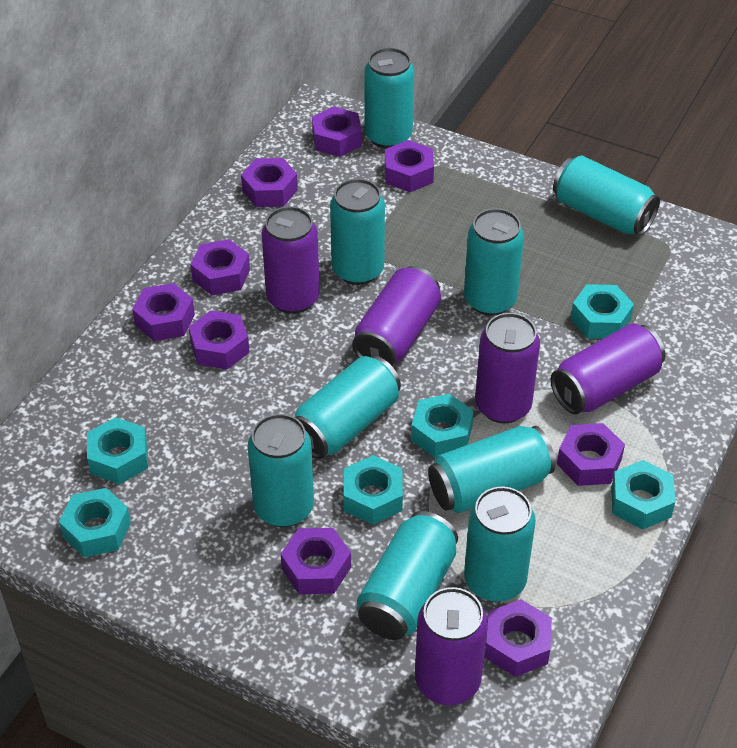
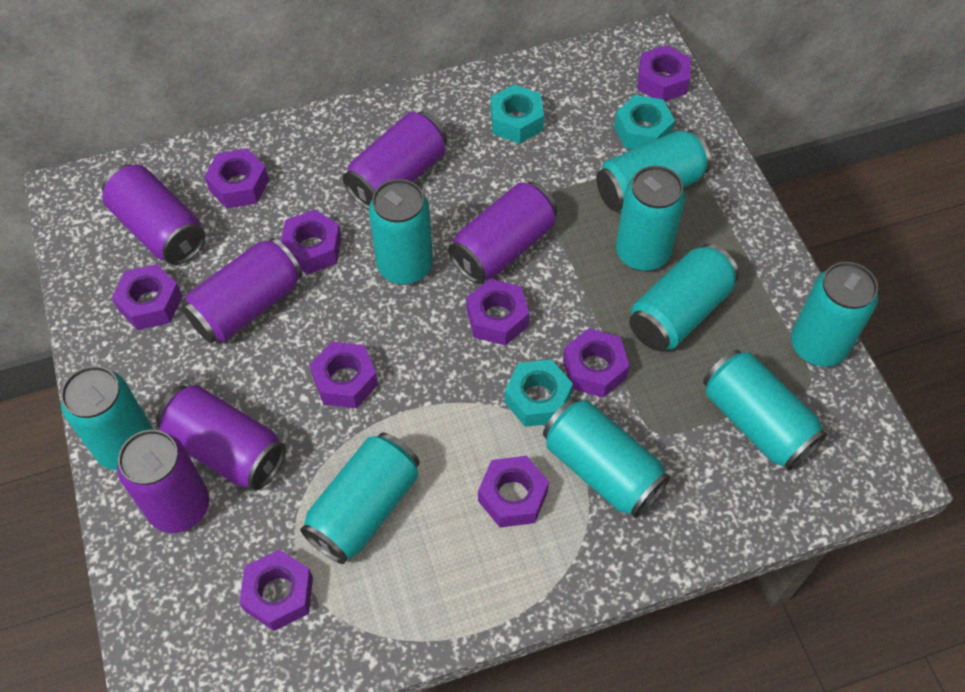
purple can: [262,206,320,314] [352,266,441,366] [415,587,488,705] [475,313,540,423] [551,324,665,414] = 5 -> [102,164,205,265] [117,430,209,533] [156,385,286,490] [182,238,302,343] [343,111,447,210] [448,182,557,284] = 6
turquoise nut: [59,488,131,557] [87,417,148,484] [344,455,403,525] [411,394,474,458] [571,284,634,339] [611,460,675,530] = 6 -> [490,84,544,144] [505,360,573,427] [614,95,675,149] = 3

